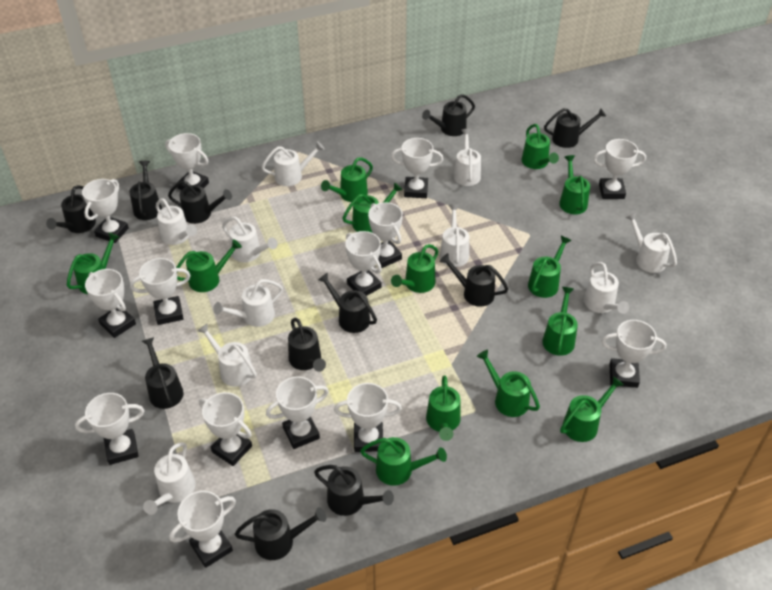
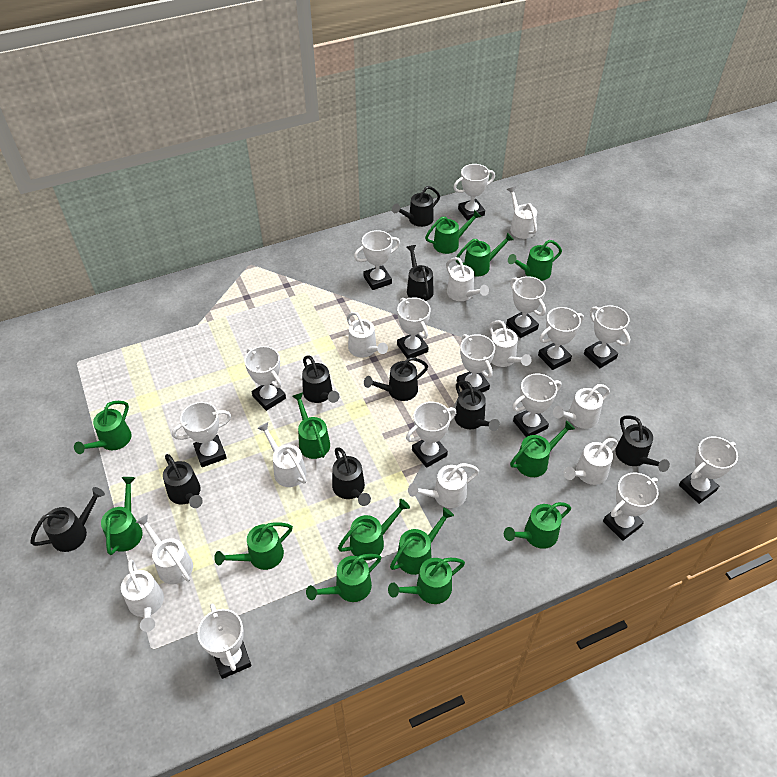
black watering can: [46,185,96,233] [130,161,162,220] [142,337,184,409] [168,181,232,224] [235,508,326,560] [288,318,326,372] [314,465,394,516] [318,273,377,333] [422,94,475,136] [440,253,508,307] [544,108,606,148] = 11 -> [30,487,105,552] [163,454,203,508] [302,355,339,403] [332,448,371,506] [364,357,428,401] [392,186,440,227] [406,245,434,301] [454,381,500,431] [615,415,670,472] = 9

